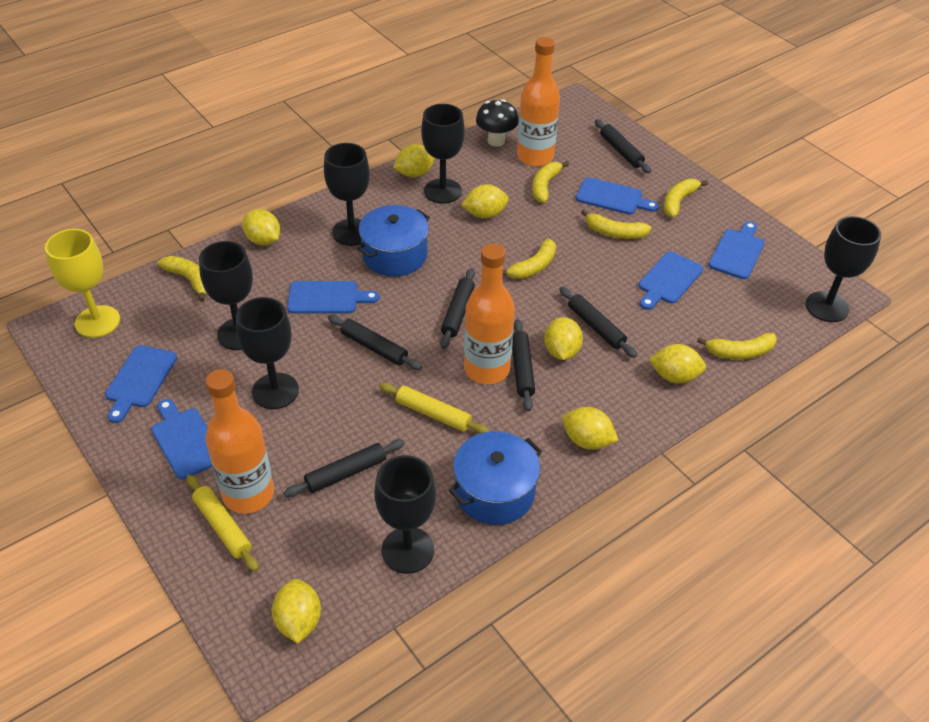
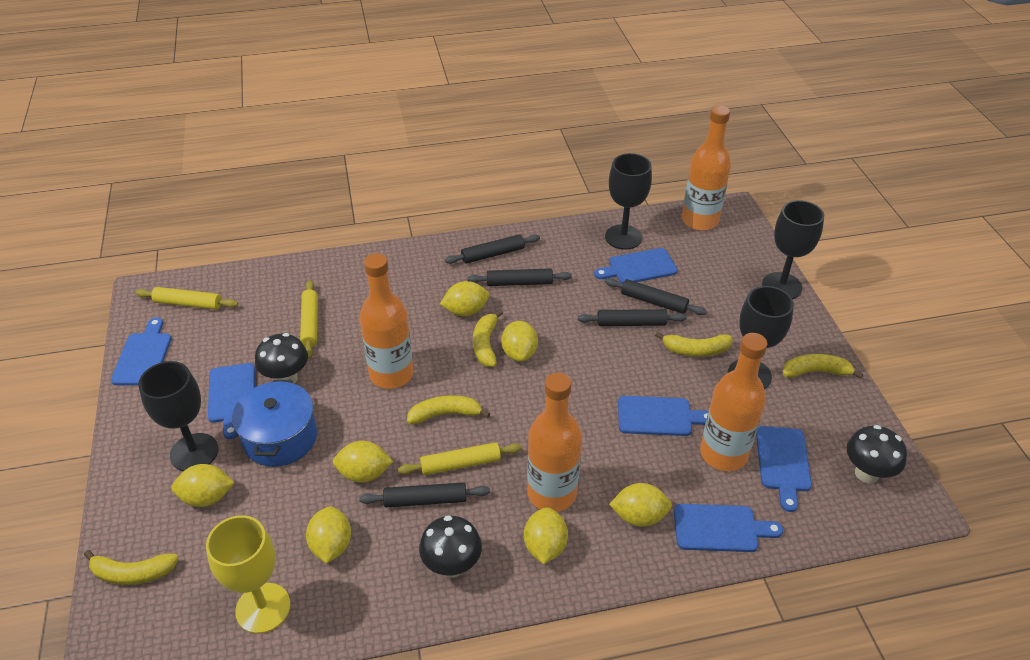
black goblet: [199,241,253,350] [236,297,299,409] [324,143,370,246] [374,455,436,574] [421,104,465,204] [806,216,881,322] = 6 -> [138,361,218,471] [605,153,652,250] [728,286,794,389] [762,200,824,299] = 4
black mushroom: [476,99,519,147] = 1 -> [255,333,308,384] [419,516,482,578] [847,425,907,484] = 3
black rolling pin: [284,439,405,497] [328,315,422,370] [440,268,475,349] [512,319,535,411] [559,287,637,358] [595,119,651,173] = 6 -> [359,482,490,507] [445,234,540,264] [468,269,572,286] [578,309,687,326] [605,278,707,315] = 5
blue pot: [357,205,430,277] [449,431,542,525] = 2 -> [232,380,317,467] = 1
orange bottle: [205,369,274,514] [464,243,515,384] [517,37,560,166] = 3 -> [360,253,413,389] [527,372,582,512] [682,105,731,231] [700,333,768,471] = 4
yellow banana: [158,256,207,302] [502,239,556,279] [532,161,569,203] [581,209,651,239] [664,179,708,218] [697,333,777,359] = 6 -> [84,550,178,585] [407,395,490,424] [473,310,503,367] [655,332,733,357] [783,354,863,379] = 5
yellow rolling pin: [187,475,259,572] [379,382,490,434] = 2 -> [135,287,238,310] [300,280,318,359] [398,442,522,475] = 3

